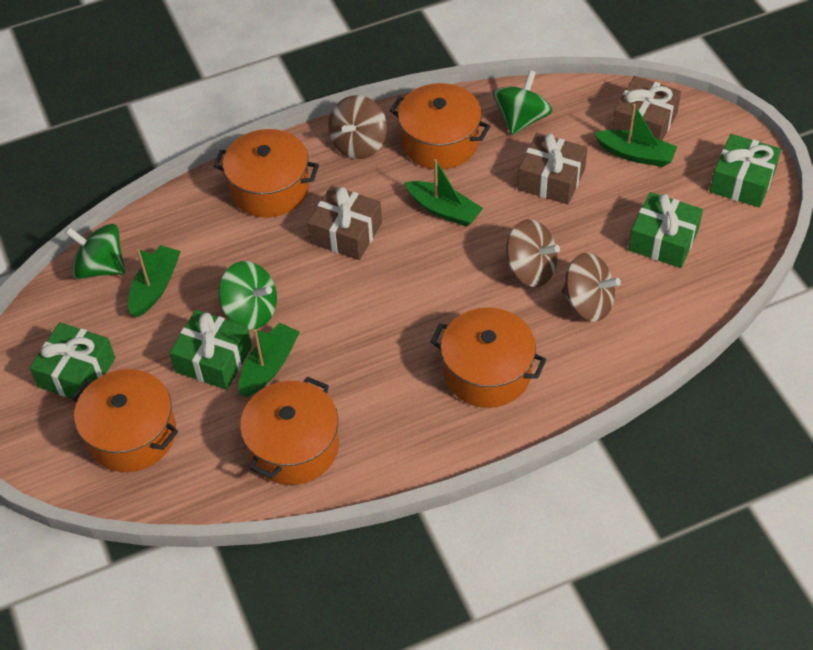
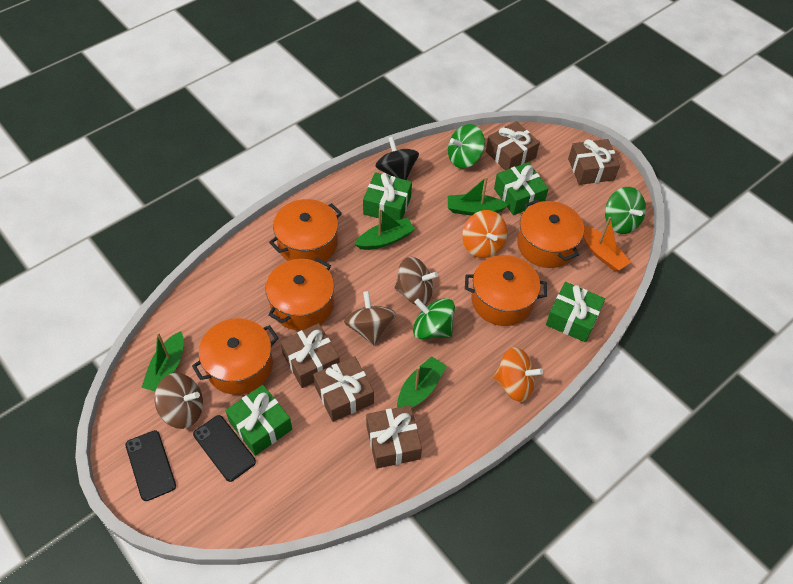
black phone: none = 0 -> [125,430,176,501] [193,415,256,482] = 2
black spinning top: none = 0 -> [375,137,419,180] = 1
brown gift: [308,185,382,260] [518,133,587,204] [612,76,681,141] = 3 -> [280,323,340,388] [313,356,374,422] [366,405,422,469] [486,121,540,170] [568,139,620,185] = 5
orange boat: none = 0 -> [583,217,631,271] = 1
orange spinning top: none = 0 -> [462,210,507,258] [493,347,543,402] = 2

